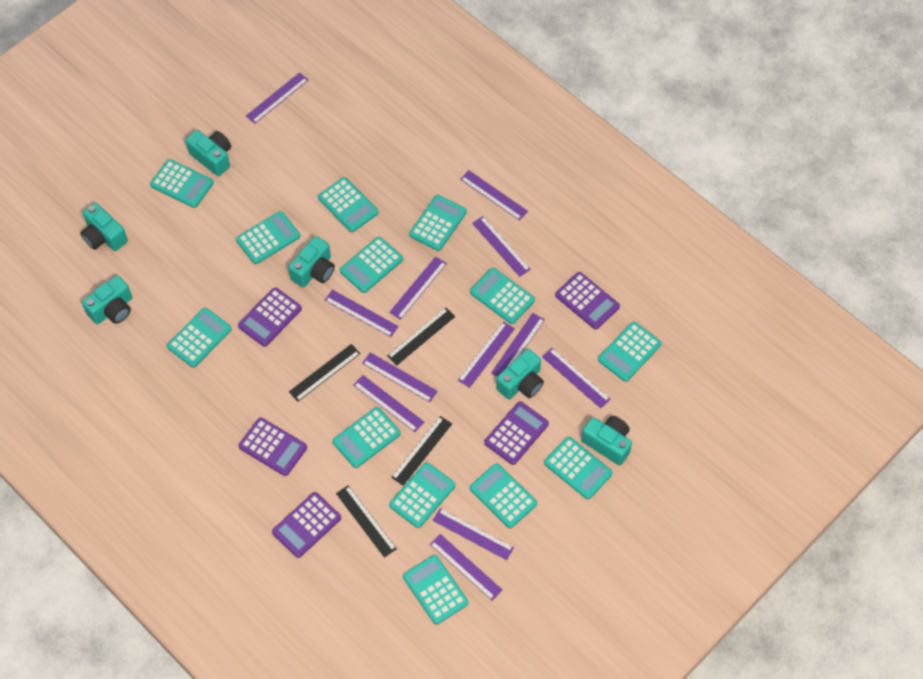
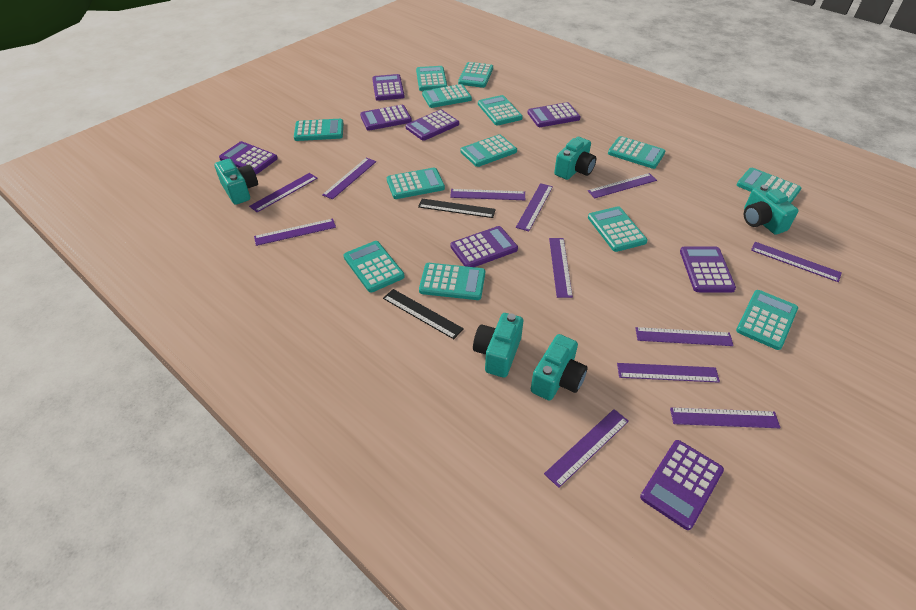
black ruler: [289,344,361,401] [336,485,397,558] [387,307,455,365] [391,416,452,486] = 4 -> [383,289,464,339] [418,199,496,218] = 2
purple calculator: [238,287,302,347] [239,417,307,476] [272,492,341,558] [484,401,549,465] [555,272,620,329] = 5 -> [219,141,278,174] [360,105,412,131] [372,74,404,101] [406,110,459,141] [450,226,518,267] [528,102,581,127] [640,440,724,530] [680,247,736,292] = 8
turquoise camera: [81,203,128,251] [82,275,132,324] [186,130,231,176] [288,236,335,287] [496,349,544,400] [581,416,632,465] = 6 -> [214,159,258,205] [473,313,523,378] [531,334,588,401] [554,137,596,180] [744,185,799,235] = 5

